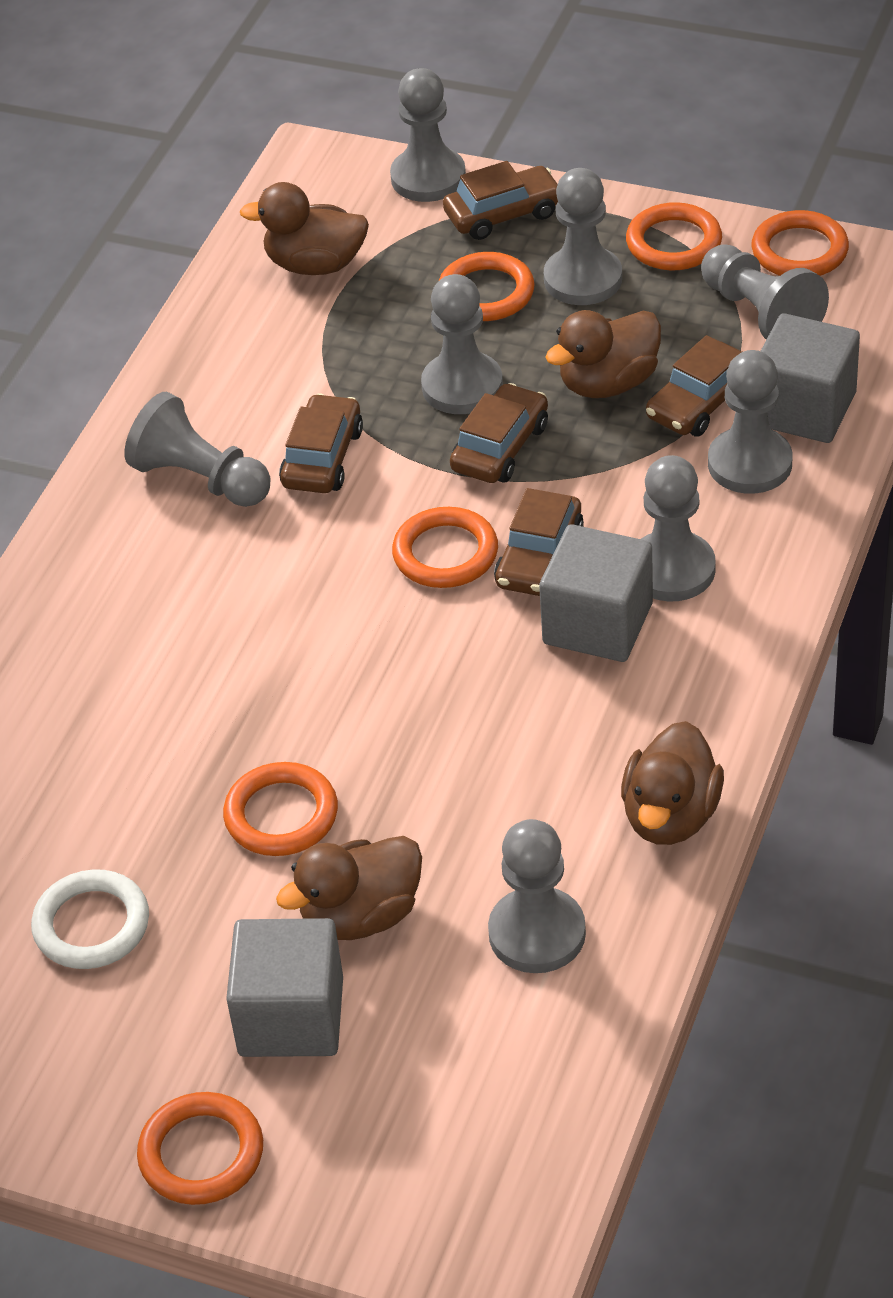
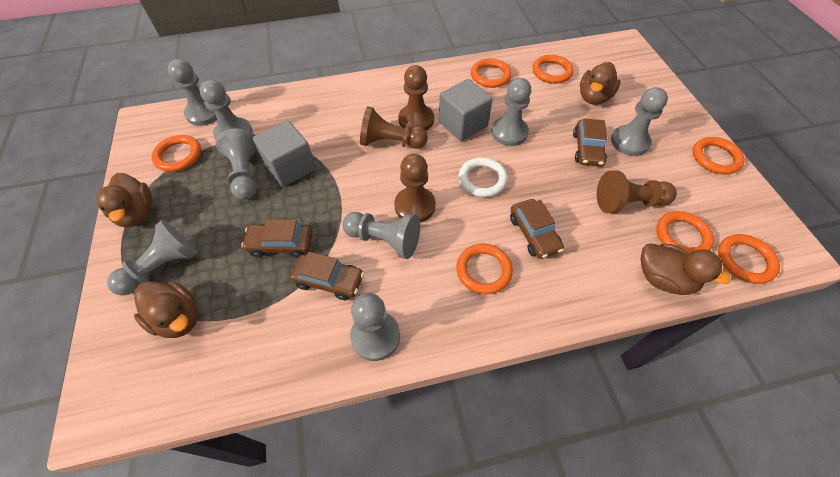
brown car: [279,394,363,493] [443,161,558,240] [450,383,548,483] [494,488,584,596] [646,335,742,437] = 5 -> [241,220,313,258] [290,252,364,300] [510,199,564,259] [573,118,607,167] = 4
brown pawn: none = 0 -> [360,106,428,149] [394,154,436,222] [398,65,434,131] [597,170,677,213] = 4
grey cube: [226,918,343,1057] [539,524,653,662] [761,313,860,443] = 3 -> [253,120,316,187] [439,79,493,141] = 2
orange ring: [137,1092,263,1205] [223,762,338,856] [392,507,498,588] [438,252,535,321] [626,202,722,270] [752,210,849,276] = 6 -> [152,135,201,172] [456,244,513,294] [471,58,512,88] [532,55,574,84] [656,211,714,253] [693,137,745,174] [718,234,780,284] = 7

